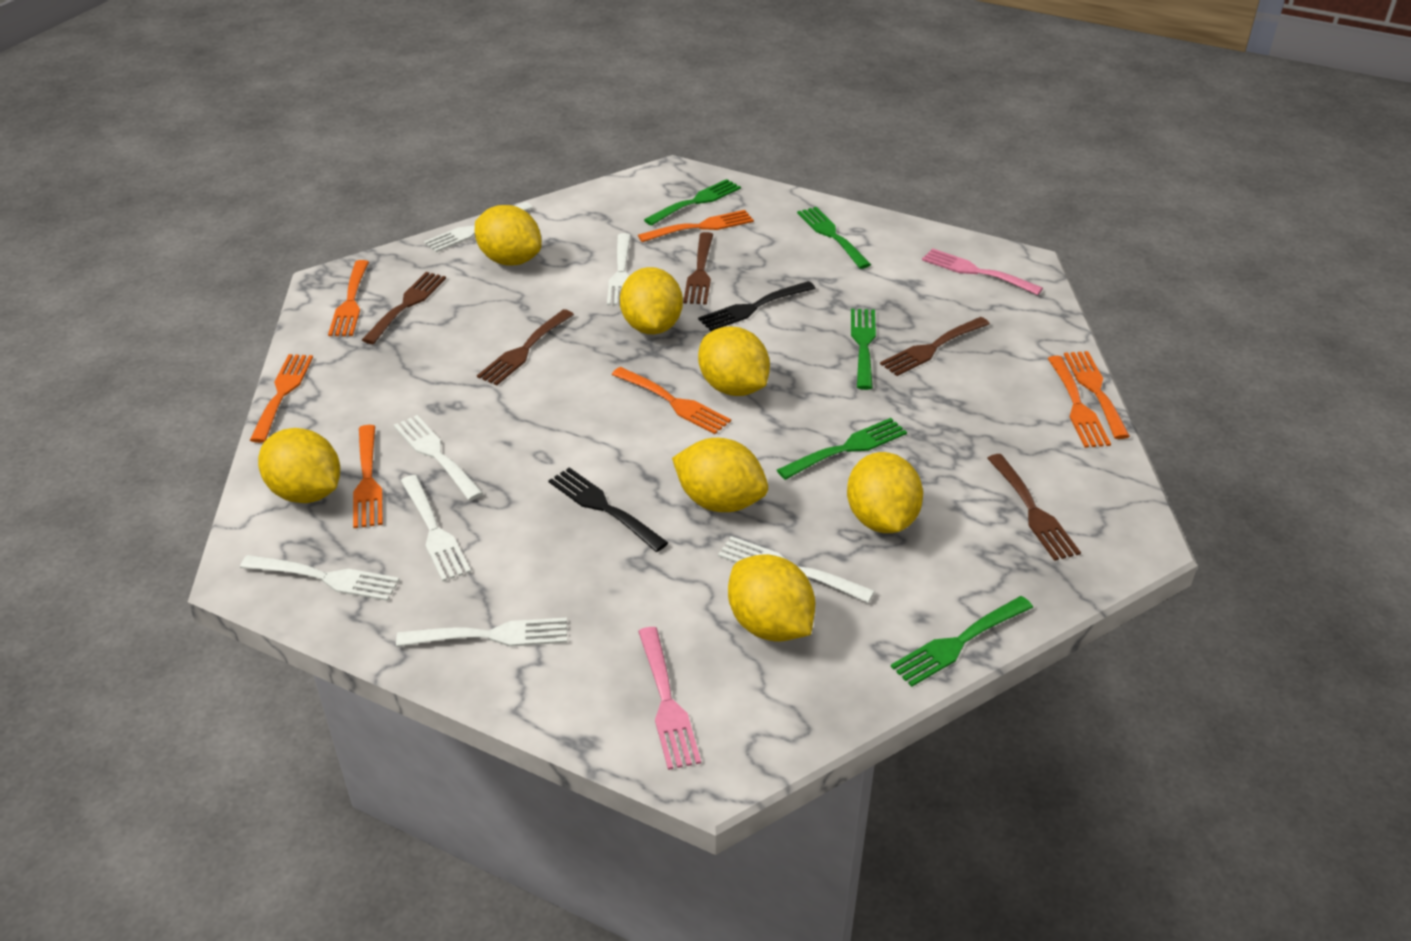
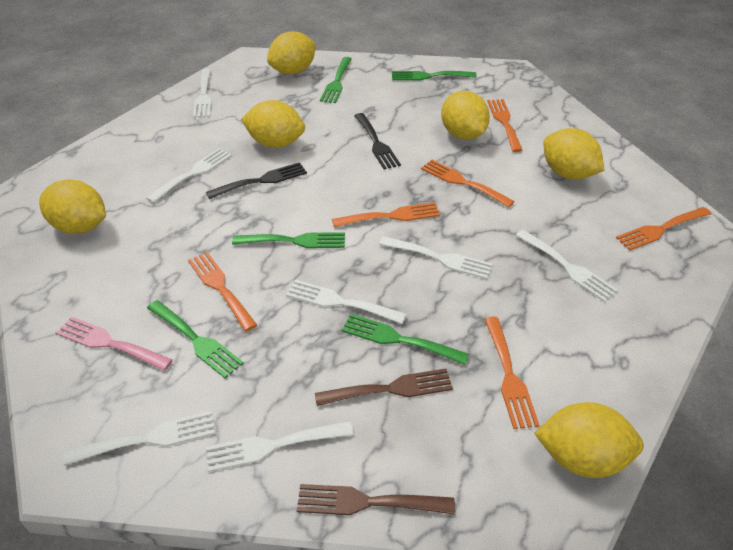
brown fork: [362,272,446,344] [477,309,574,385] [683,232,713,305] [880,317,990,376] [987,454,1081,561] = 5 -> [297,484,455,515] [315,369,453,406] = 2
orange fork: [250,354,313,443] [328,260,369,336] [353,425,383,528] [611,367,731,434] [638,210,754,242] [1047,356,1111,448] [1064,351,1130,439] = 7 -> [188,252,257,332] [332,202,440,227] [421,160,515,207] [484,317,539,429] [487,99,523,152] [616,207,711,251] = 6
pink fork: [638,627,701,770] [922,248,1043,295] = 2 -> [56,316,173,371] = 1
yellow lemon: [258,428,340,503] [475,205,542,266] [620,267,683,334] [672,438,768,512] [698,326,770,396] [728,554,816,642] [847,452,923,533] = 7 -> [39,179,106,234] [241,100,305,148] [267,31,316,74] [441,91,490,140] [534,402,644,478] [544,128,604,180] = 6

